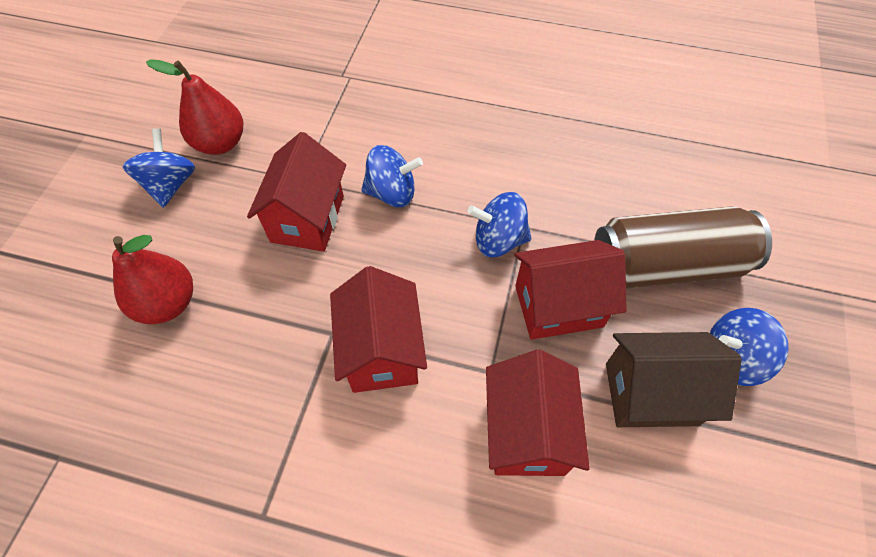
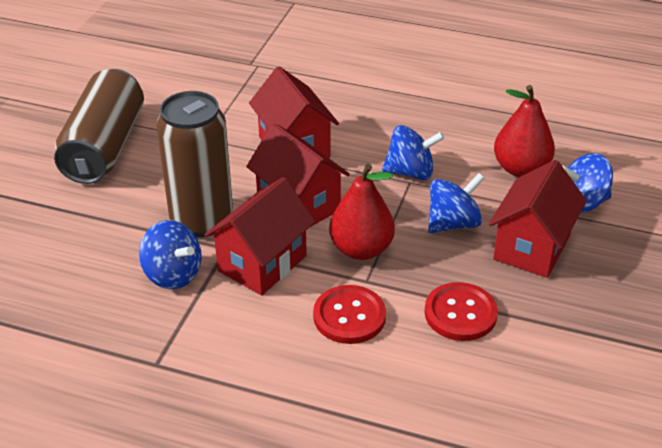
brown can: [594,206,772,289] = 1 -> [54,69,144,184] [156,91,233,237] = 2
brown house: [606,332,742,427] = 1 -> none = 0
red button: none = 0 -> [313,285,386,344] [424,282,498,341] = 2

